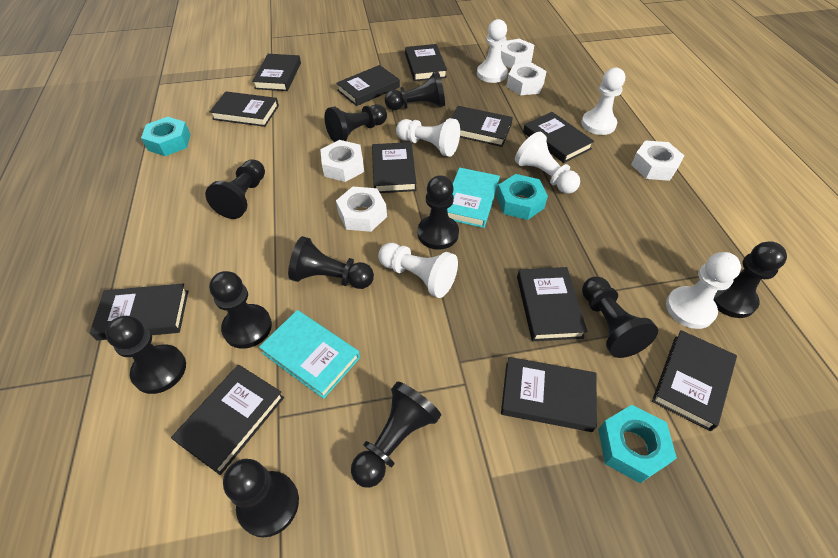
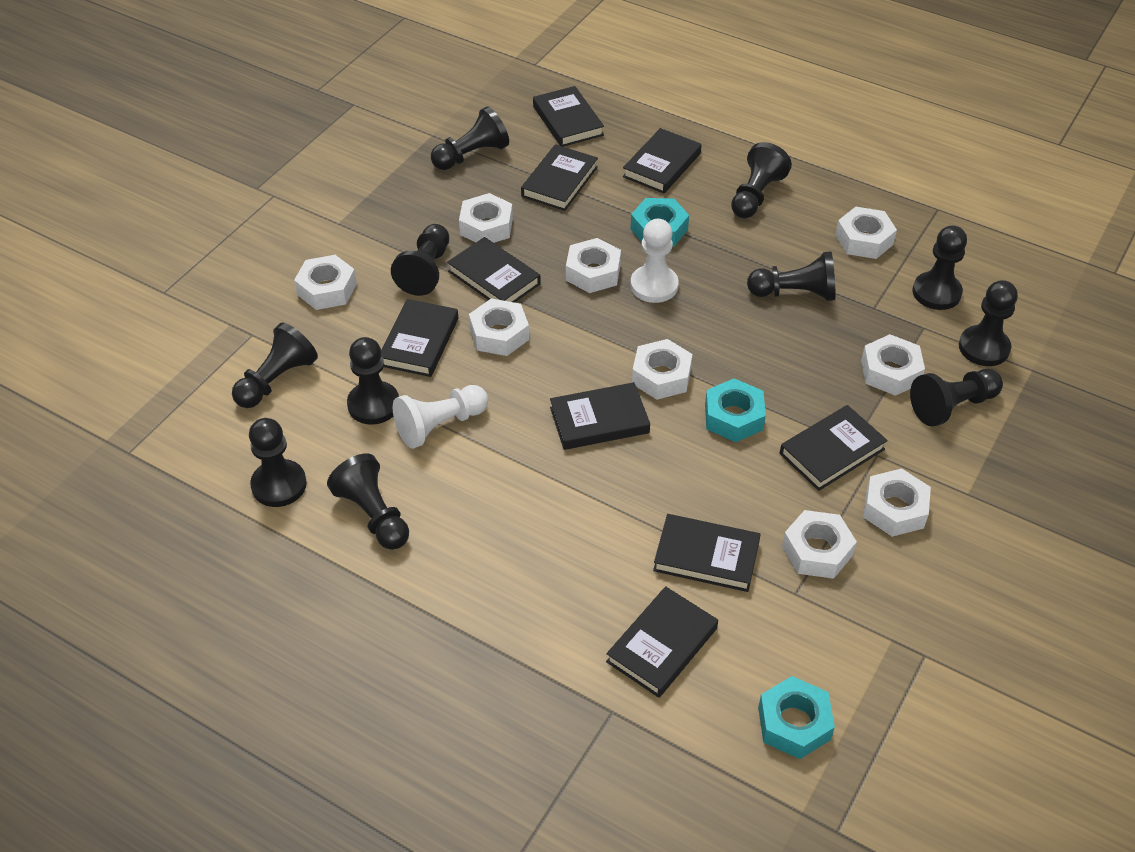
black book: [89,283,188,341] [171,365,284,475] [210,91,279,127] [252,54,301,91] [336,65,400,106] [372,142,416,193] [405,44,447,81] [451,106,513,147] [501,357,597,432] [517,267,587,341] [523,112,594,163] [652,330,737,431] = 12 -> [381,299,458,377] [447,237,541,303] [521,144,598,211] [533,86,604,147] [550,382,650,450] [606,586,718,698] [623,128,701,193] [653,514,761,592] [780,405,888,491] = 9
turquoise book: [259,310,360,399] [447,167,500,228] = 2 -> none = 0
white nut: [320,140,364,182] [336,187,387,232] [501,39,534,68] [506,63,547,95] [631,140,684,181] = 5 -> [294,255,357,310] [459,193,513,243] [469,298,529,356] [566,238,621,293] [632,339,692,400] [782,510,857,579] [835,207,897,259] [861,334,925,396] [863,468,931,537] = 9
white pawn: [378,243,458,298] [396,118,460,157] [477,19,508,83] [515,132,580,194] [581,68,625,135] [666,252,741,329] = 6 -> [393,385,488,449] [630,219,679,303] = 2

